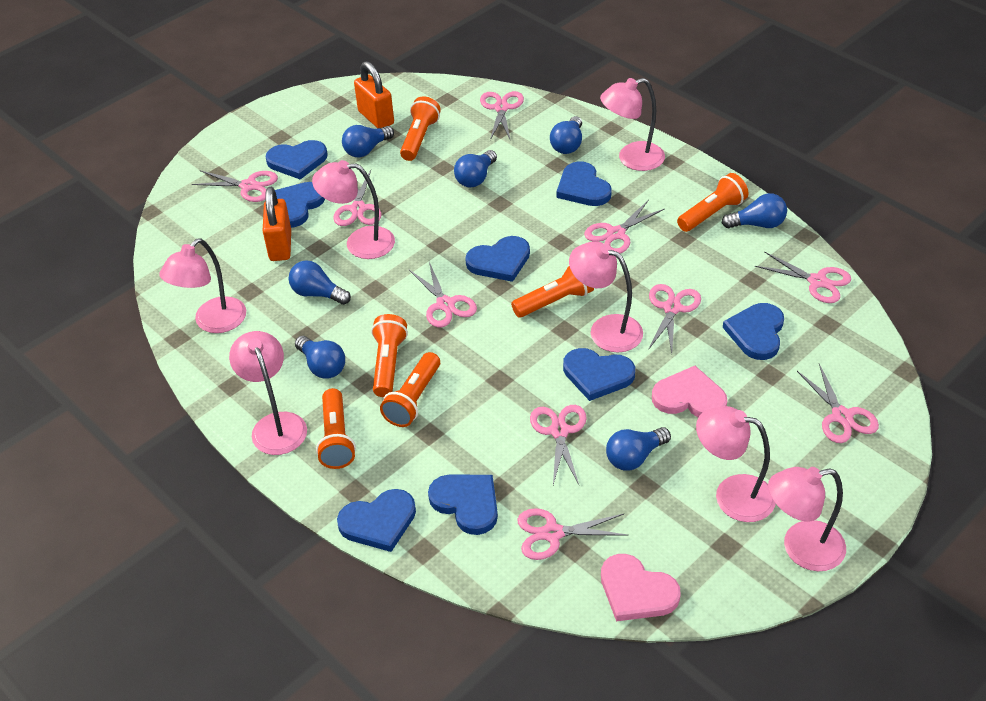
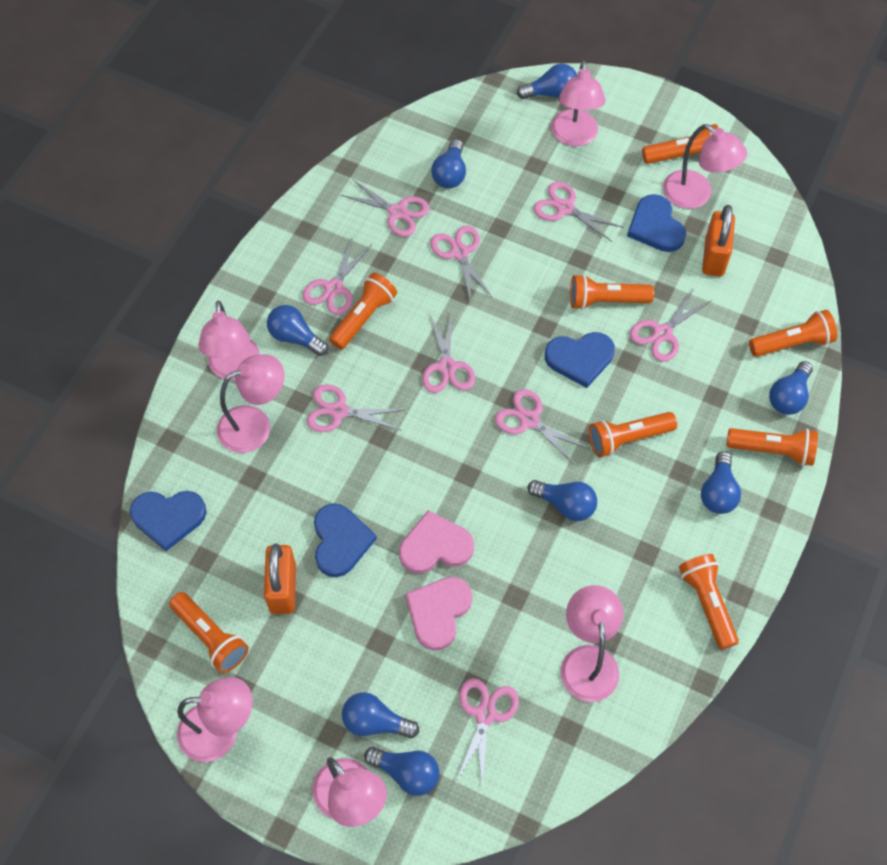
blue heart: [266,140,328,179] [275,182,325,228] [337,489,416,552] [428,475,498,535] [465,236,530,282] [556,161,612,206] [563,348,635,401] [723,303,784,360] = 8 -> [130,491,206,551] [314,503,377,577] [545,332,615,388] [627,194,686,252] = 4
blue light bulb: [288,260,351,305] [295,336,345,379] [342,125,394,158] [454,150,497,187] [550,116,582,154] [606,427,671,471] [722,193,787,228] = 7 -> [267,305,328,356] [342,692,419,738] [364,747,440,796] [431,139,466,188] [517,64,577,99] [527,480,597,521] [701,451,741,514] [769,361,813,415] = 8
orange flashlight: [316,388,356,469] [371,314,408,397] [380,352,440,427] [400,96,441,161] [511,265,594,318] [677,173,749,232] = 6 -> [169,592,249,673] [329,273,397,350] [570,274,654,310] [589,412,677,457] [642,124,719,164] [679,554,739,649] [726,428,818,466] [749,310,837,357] = 8
pink scissors: [192,170,278,202] [333,170,381,226] [409,262,477,327] [480,91,524,141] [518,508,629,560] [530,405,587,485] [584,200,664,254] [648,284,701,353] [755,251,851,303] [797,364,879,443] = 10 -> [302,238,372,315] [307,384,405,432] [341,179,430,237] [422,312,475,393] [430,226,493,302] [456,678,519,787] [495,389,590,466] [533,182,623,242] [630,288,712,362] = 9

